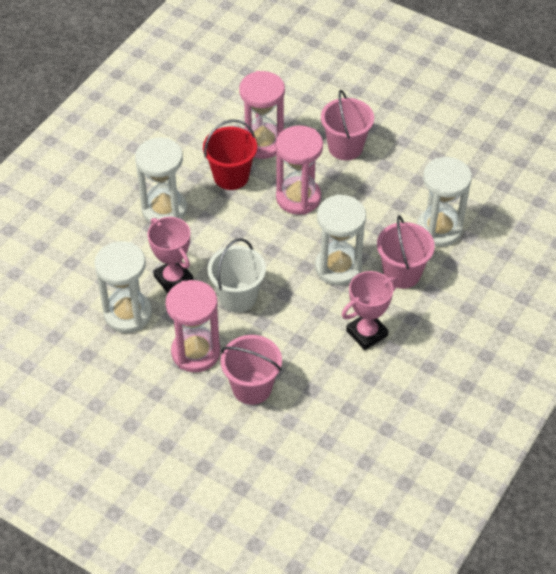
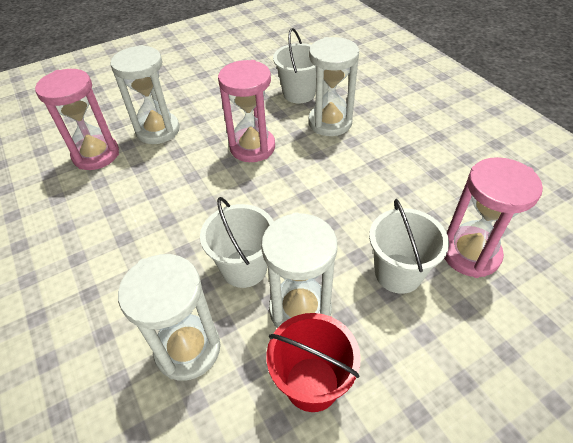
pink bucket: [221,335,282,405] [321,90,374,160] [377,215,435,289] = 3 -> none = 0
pink trophy: [148,217,193,293] [342,271,399,350] = 2 -> none = 0
white bucket: [207,238,266,313] = 1 -> [200,197,274,288] [273,28,316,103] [369,199,449,294] = 3

